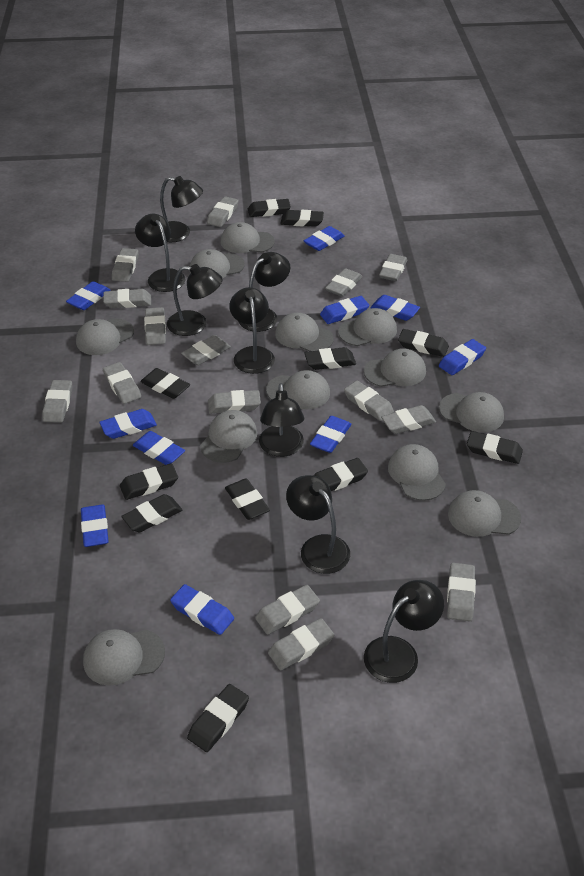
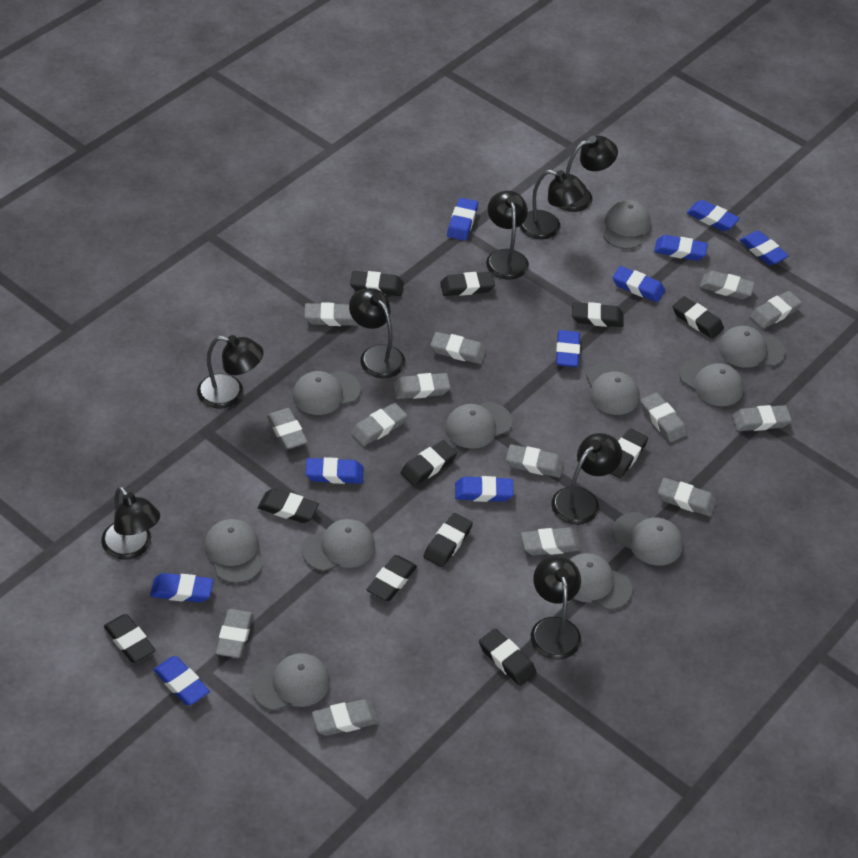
grey cap: [76,318,134,355] [83,629,165,686] [190,249,245,278] [200,410,257,463] [221,222,275,253] [266,370,330,409] [275,313,334,352] [338,308,397,346] [364,348,426,387] [388,444,446,501] [439,392,504,432] [448,490,521,537] = 12 -> [204,519,263,583] [252,653,330,711] [293,371,360,415] [302,519,375,571] [445,402,512,449] [569,553,632,610] [586,362,640,415] [603,200,651,249] [613,512,683,566] [680,358,744,406] [718,326,785,368] = 11
grey eraser: [42,380,72,423] [103,289,151,308] [103,362,141,404] [112,248,138,282] [144,307,166,345] [181,335,231,365] [207,196,238,227] [208,390,261,414] [255,585,320,635] [268,618,334,670] [325,268,362,297] [344,381,394,421] [379,254,407,281] [381,405,436,434] [447,563,476,621] = 15 -> [216,609,253,658] [267,408,308,449] [304,302,358,326] [312,699,379,736] [351,403,407,446] [393,373,450,399] [430,332,486,364] [506,444,564,478] [521,528,581,556] [640,393,687,442] [658,478,716,516] [700,271,755,299] [732,405,792,431] [750,291,802,329] = 14

